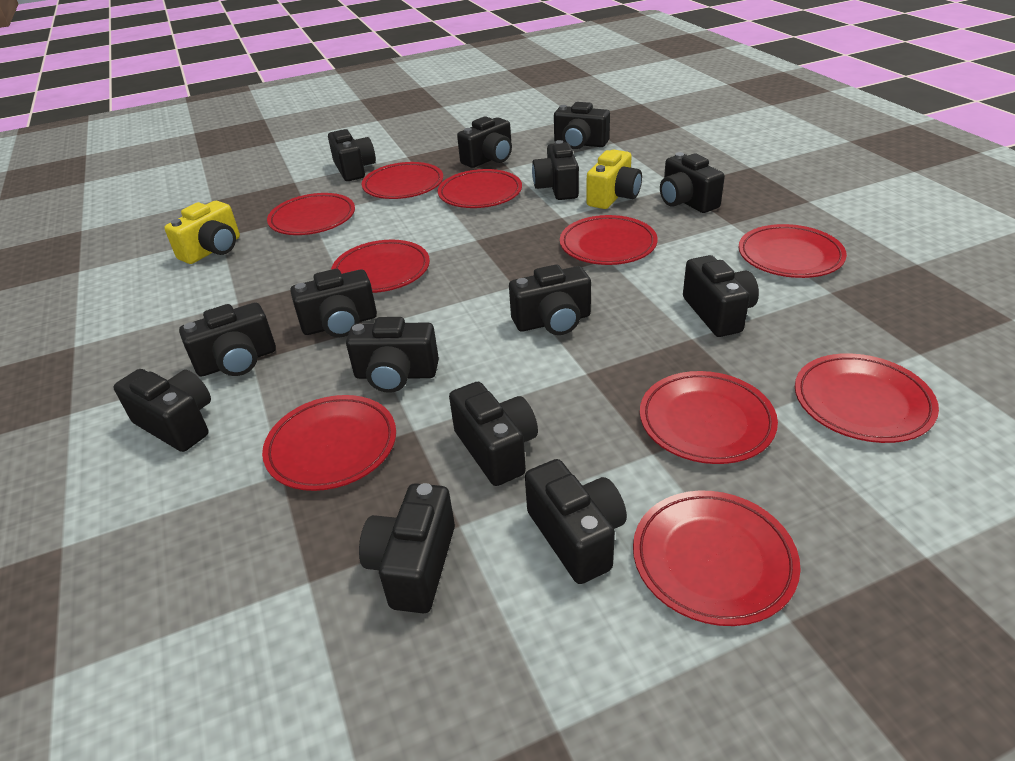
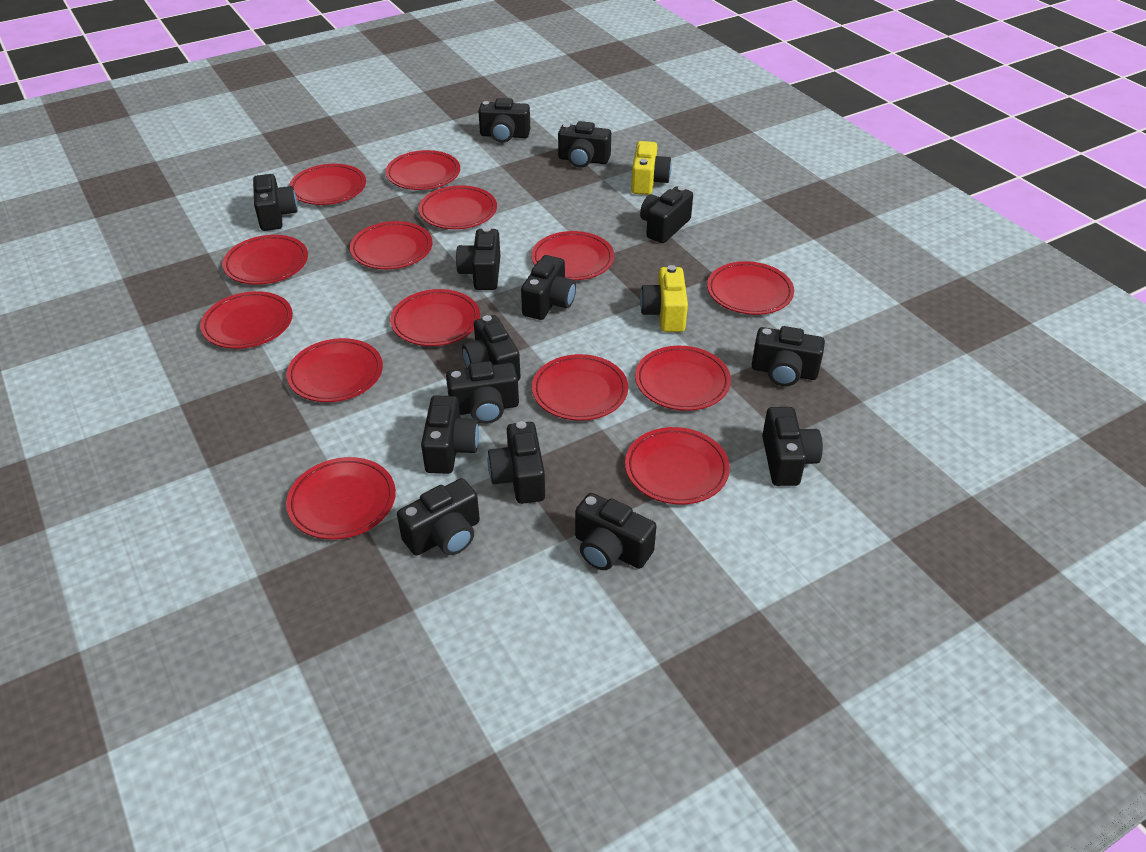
red plate: [262,395,396,491] [267,193,355,235] [331,240,430,293] [362,162,443,199] [438,169,522,208] [560,215,658,265] [633,491,800,626] [640,371,778,464] [738,224,847,278] [795,353,939,443] = 10 -> [200,291,293,349] [222,235,308,285] [286,457,396,540] [287,338,383,402] [289,164,366,205] [350,221,432,269] [386,150,460,190] [390,289,480,346] [419,185,497,229] [531,231,614,280] [532,354,628,421] [625,427,730,504] [635,346,731,411] [707,261,794,315] = 14

